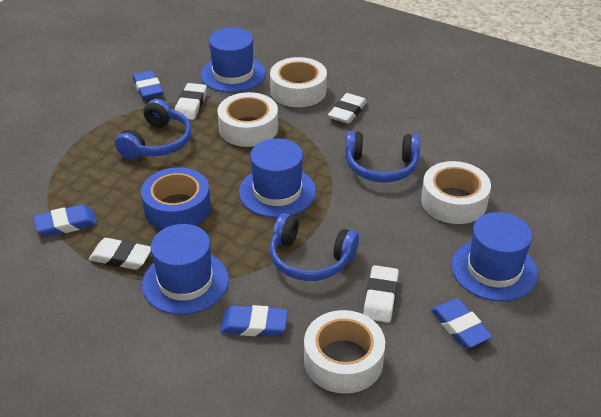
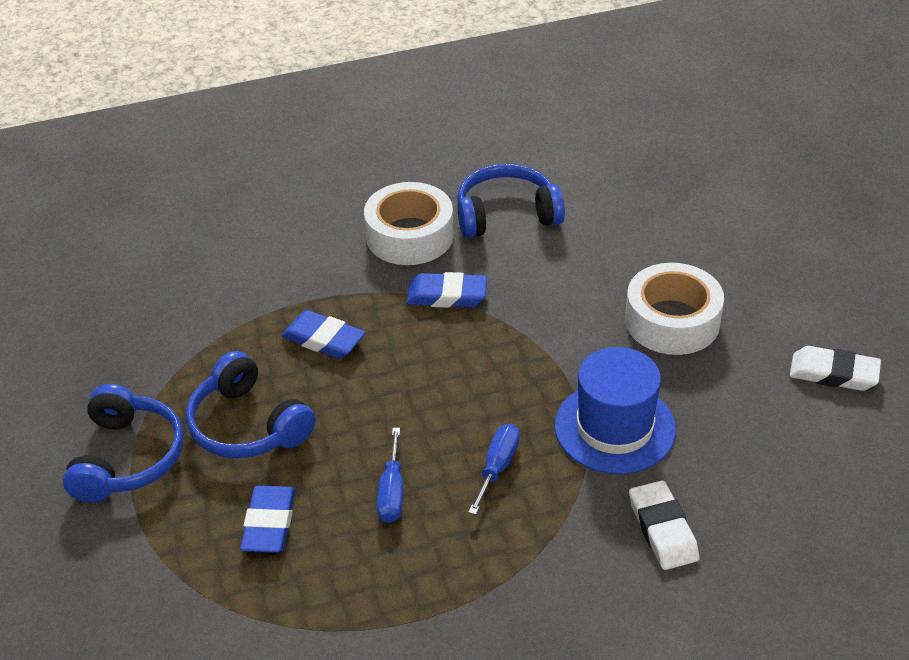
blue eraser: [33,205,97,237] [133,70,163,99] [220,305,288,337] [431,299,493,348] = 4 -> [240,485,295,553] [281,310,365,359] [406,272,487,308] = 3
blue hat: [142,224,229,315] [200,28,266,93] [239,138,316,218] [451,212,538,301] = 4 -> [554,347,676,474] = 1
blue screwdriver: none = 0 -> [377,428,403,523] [468,424,520,515] = 2
blue tape: [141,167,211,230] = 1 -> none = 0
white eraser: [89,238,151,270] [175,83,207,120] [328,93,367,124] [363,265,399,323] = 4 -> [629,480,700,570] [790,346,881,391] = 2
white tape: [218,92,278,147] [270,57,327,107] [304,310,385,394] [421,161,491,224] = 4 -> [364,182,454,265] [625,263,724,355] = 2

